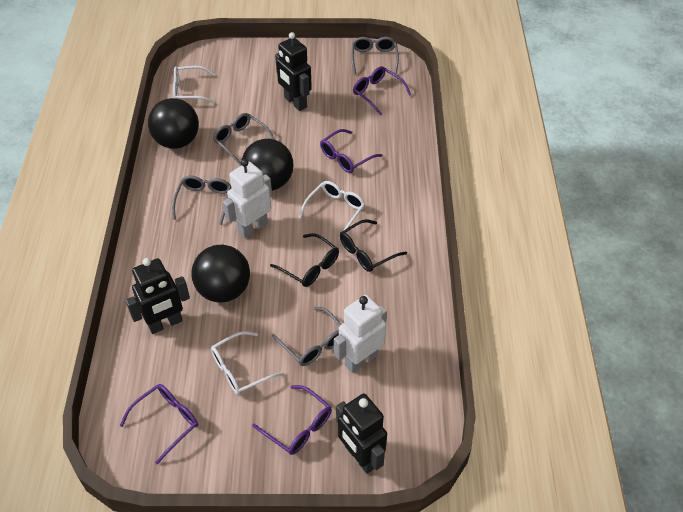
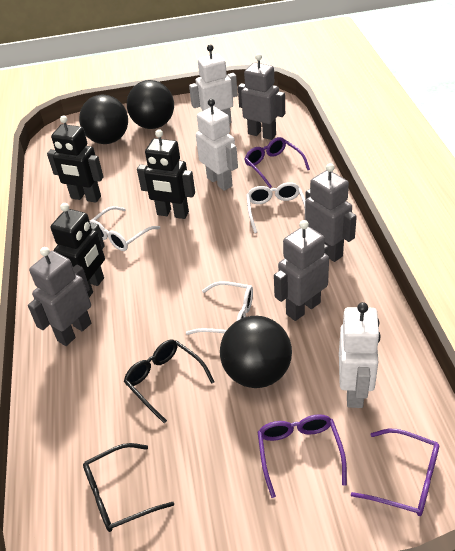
grey glasses: [172,176,231,225] [213,113,275,166] [272,307,342,366] [351,37,399,74] = 4 -> none = 0
grey robot: none = 0 -> [28,247,91,346] [238,53,285,140] [274,220,329,321] [305,163,357,262] = 4
purple glasses: [120,384,198,465] [252,385,332,455] [320,129,382,173] [353,66,411,116] = 4 -> [245,137,310,188] [258,414,347,498] [351,429,439,516] = 3
white robot: [223,159,272,238] [334,295,387,373] = 2 -> [189,45,238,123] [196,99,238,191] [339,302,381,408] = 3

